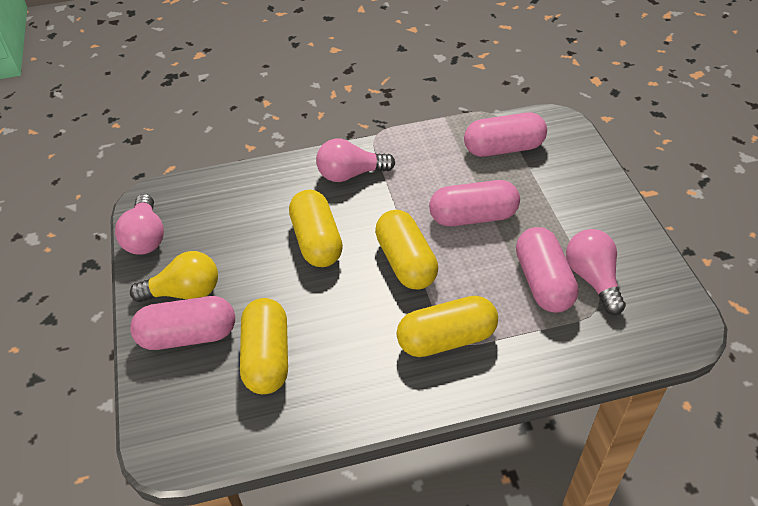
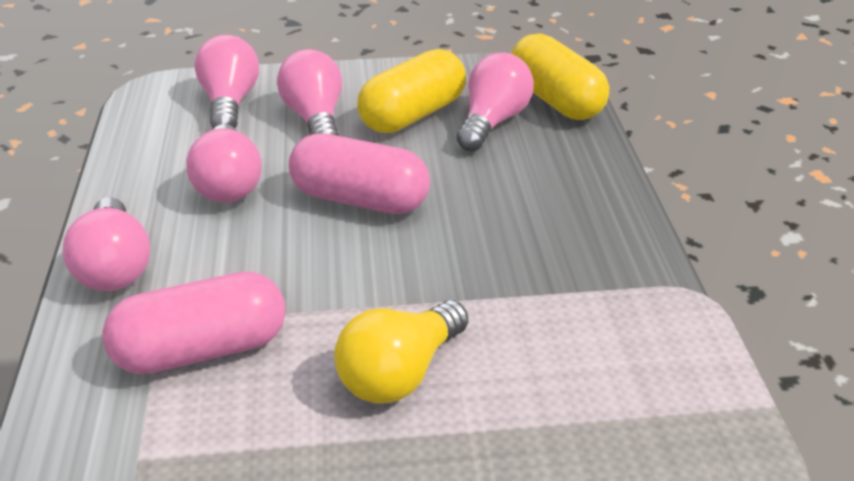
pink capsule: [130,296,235,350] [429,180,520,226] [464,112,547,157] [516,227,578,313] = 4 -> [102,272,286,374] [289,133,430,214] = 2
pink light bulb: [115,194,164,255] [316,138,395,182] [566,229,626,315] = 3 -> [62,197,150,291] [186,124,262,203] [195,35,259,129] [277,49,342,136] [457,52,534,151] = 5
yellow capsule: [240,298,288,394] [289,190,343,267] [375,210,438,289] [397,296,498,357] = 4 -> [357,49,466,133] [511,33,609,120] = 2

